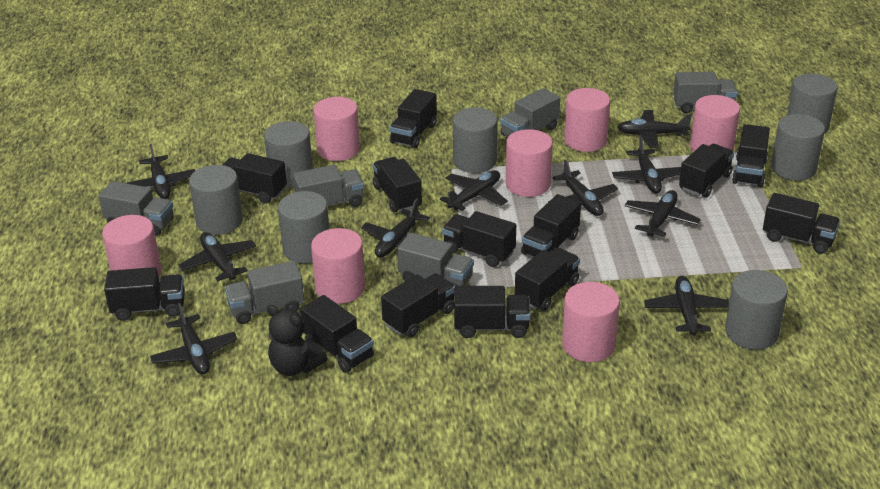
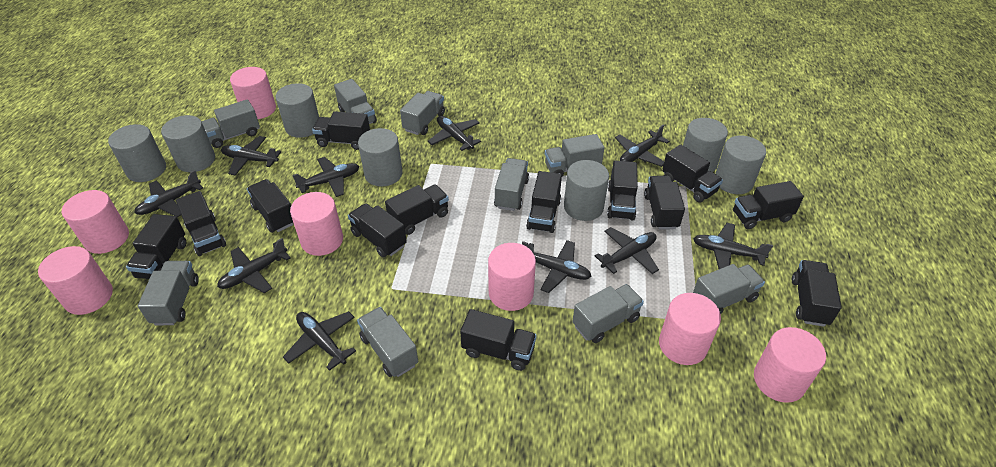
black teddy bear: [267,305,327,376] = 1 -> none = 0
grey truck: [99,181,174,236] [225,261,304,324] [293,165,364,207] [397,233,474,286] [500,88,560,137] [673,72,738,113] = 6 -> [138,261,199,326] [202,99,260,148] [334,79,377,124] [357,307,418,377] [400,91,445,135] [494,158,529,211] [545,134,604,177] [572,284,644,343] [693,264,765,314] = 9

